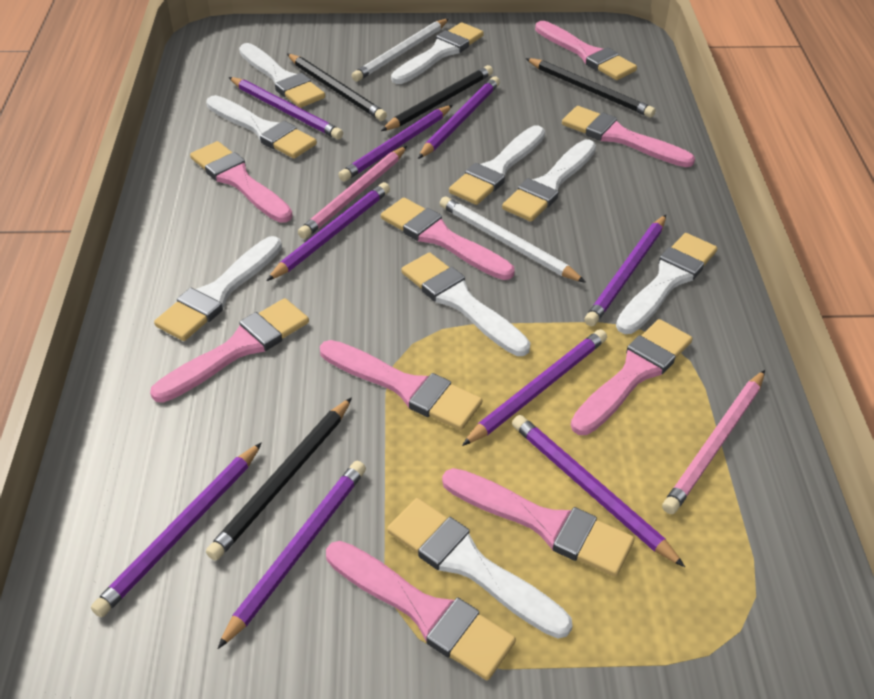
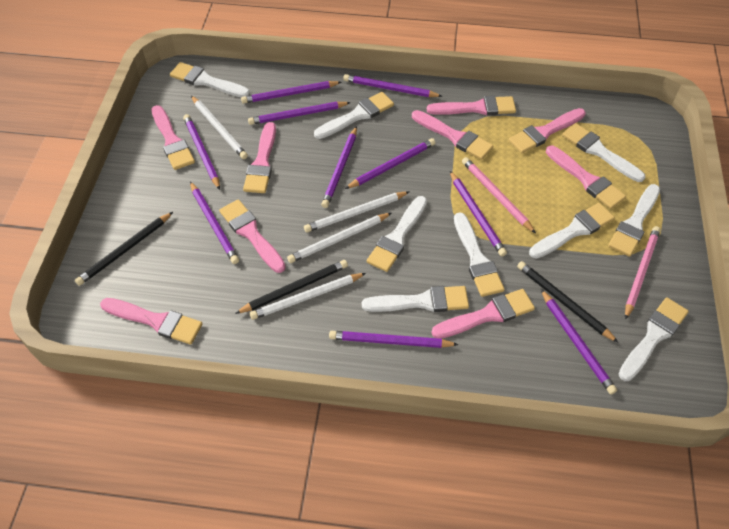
black pencil: [206,397,352,561] [287,54,387,121] [381,65,493,131] [526,58,656,118] = 4 -> [75,212,173,286] [235,260,348,314] [517,261,619,343] = 3
purple pencil: [91,442,262,617] [217,461,366,649] [229,77,343,140] [266,182,390,281] [338,105,453,182] [418,77,500,159] [462,329,607,446] [512,415,685,567] [584,215,666,326] = 9 -> [183,114,220,190] [190,182,239,264] [241,81,341,104] [248,102,351,125] [321,126,357,208] [329,331,459,348] [343,74,443,97] [345,138,435,189] [450,171,507,256] [541,289,617,394] = 10
white pencil: [352,19,449,82] [440,196,586,283] = 2 -> [191,96,248,159] [250,273,366,320] [287,213,391,263] [304,191,410,233] = 4

